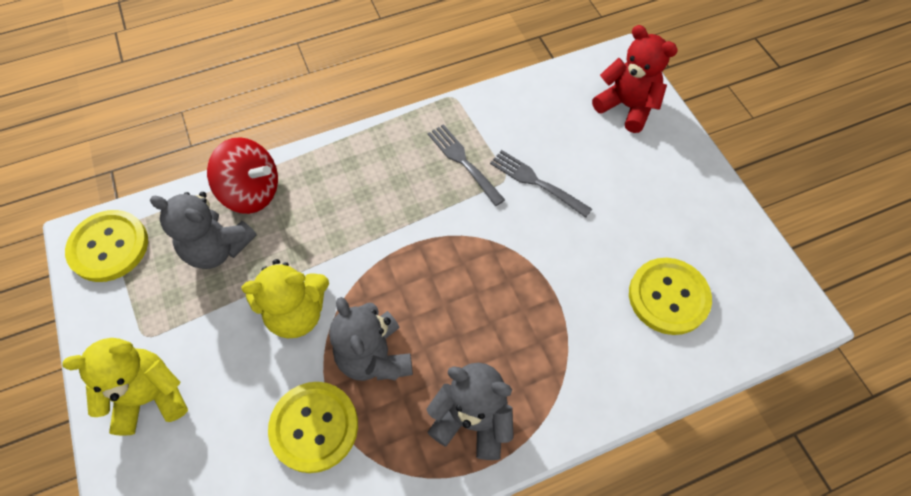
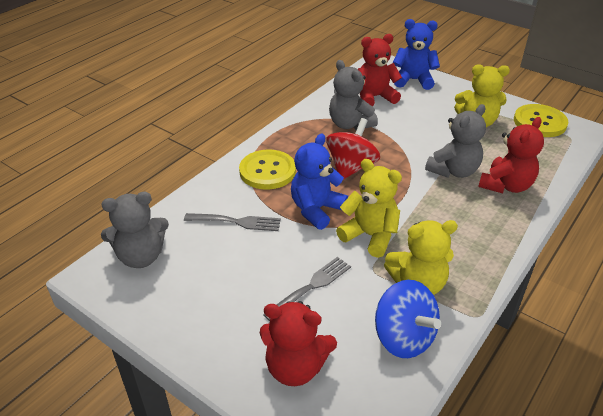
blue spinning top: none = 0 -> [375,280,441,358] = 1
blue teddy bear: none = 0 -> [291,134,348,230] [393,19,440,90] = 2
red teddy bear: [592,25,678,133] = 1 -> [260,301,337,386] [358,34,402,107] [478,117,544,193] = 3
yellow button: [65,210,148,282] [268,382,358,473] [629,258,712,335] = 3 -> [239,150,296,190] [514,104,569,137] = 2
yellow teddy bear: [62,338,188,436] [242,259,329,338] = 2 -> [336,159,402,258] [384,220,458,295] [454,65,510,127] = 3

